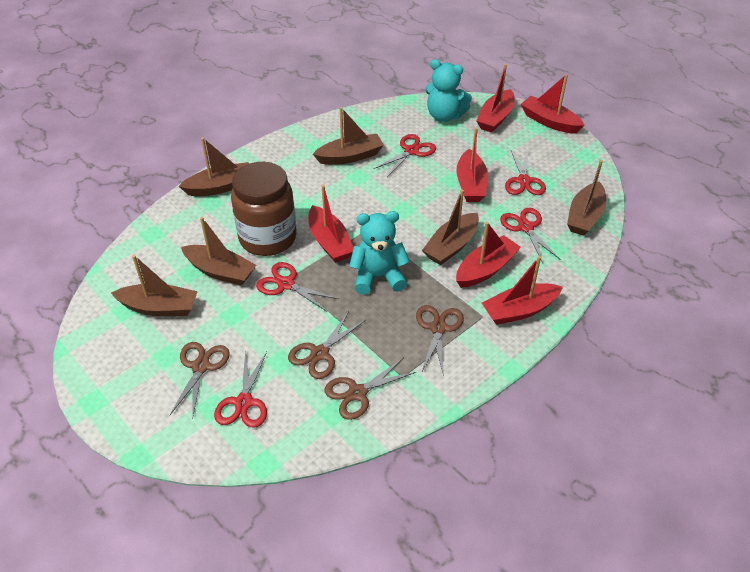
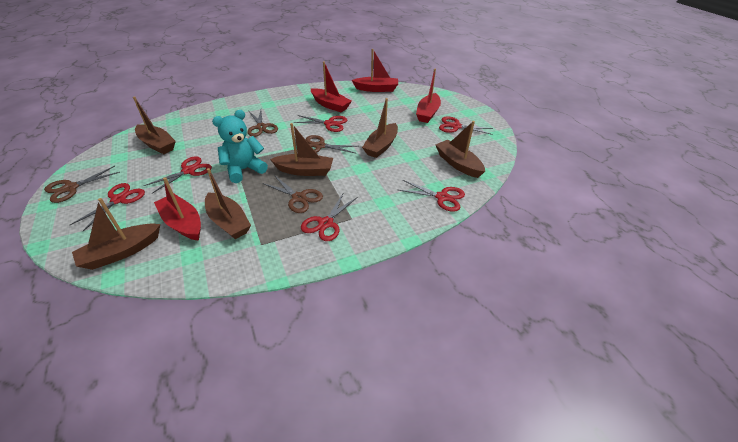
brown jar: [231,162,297,256] = 1 -> none = 0
red boat: [308,185,353,263] [456,128,488,202] [456,222,521,288] [476,64,515,133] [482,256,563,325] [521,74,585,134] = 6 -> [154,177,201,241] [311,62,352,112] [352,49,398,92] [416,69,441,123] = 4
red scissors: [214,351,267,427] [256,262,339,312] [374,134,436,177] [500,208,560,263] [505,150,546,195] = 5 -> [70,183,145,231] [144,156,212,194] [294,115,347,132] [301,194,358,241] [398,180,465,212] [439,116,493,135] = 6
turquoise teddy bear: [349,211,410,295] [425,59,472,122] = 2 -> [212,110,268,183] = 1

